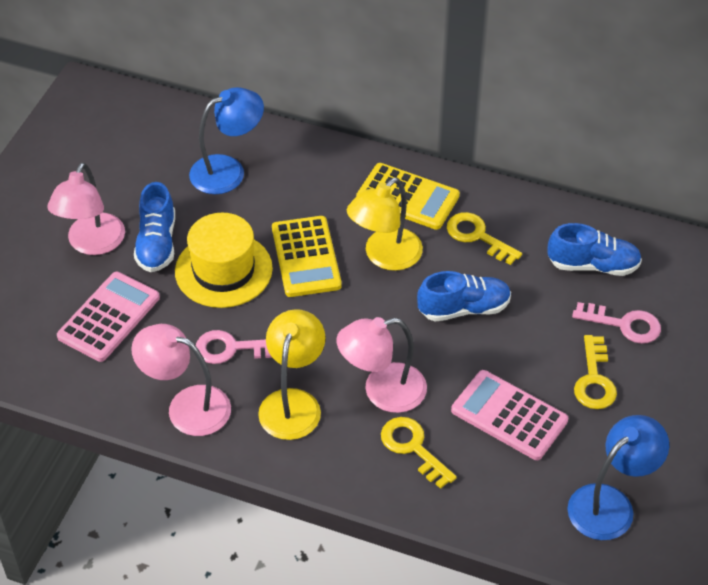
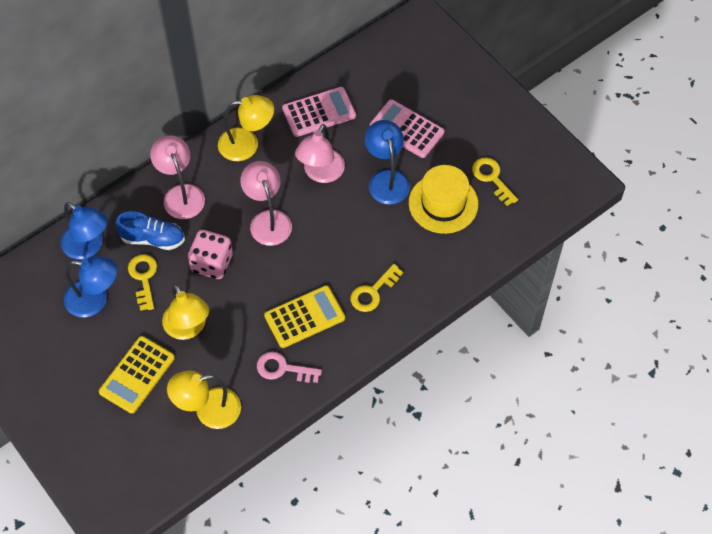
blue lamp: [189,87,264,194] [567,415,669,540] = 2 -> [61,202,108,259] [64,256,117,317] [365,120,410,205] = 3
blue shoe: [134,182,175,272] [417,271,511,321] [547,223,642,276] = 3 -> [115,211,185,250] = 1
pink dice: none = 0 -> [188,230,233,279] = 1
pink key: [196,330,272,364] [572,302,661,344] = 2 -> [257,352,322,383] = 1
yellow lamp: [258,309,326,440] [347,178,423,271] = 2 -> [162,284,209,340] [167,370,241,429] [218,95,274,161] = 3

